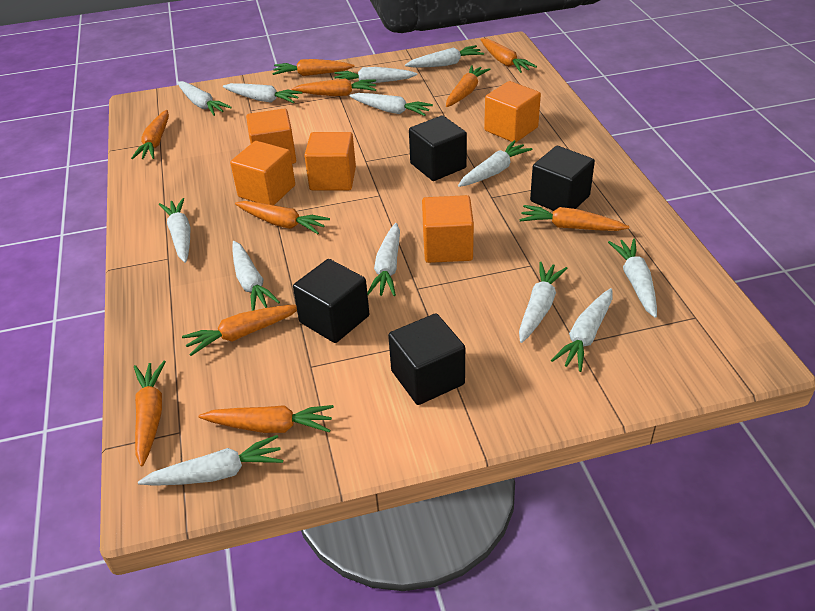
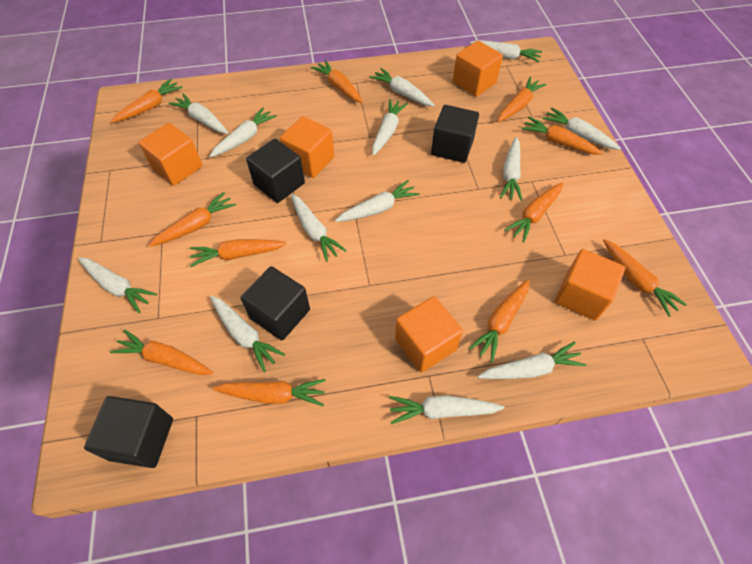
orange carrot: [131,110,169,159] [134,361,166,466] [182,305,297,356] [198,405,334,433] [235,201,330,234] [272,59,355,76] [292,78,376,96] [446,65,490,107] [481,39,537,73] [519,205,630,231] = 10 -> [110,330,213,375] [111,79,183,123] [149,192,236,247] [190,239,287,267] [212,379,326,406] [311,60,363,103] [469,279,530,362] [498,77,547,122] [504,182,563,243] [521,117,603,155] [603,239,687,317] = 11

